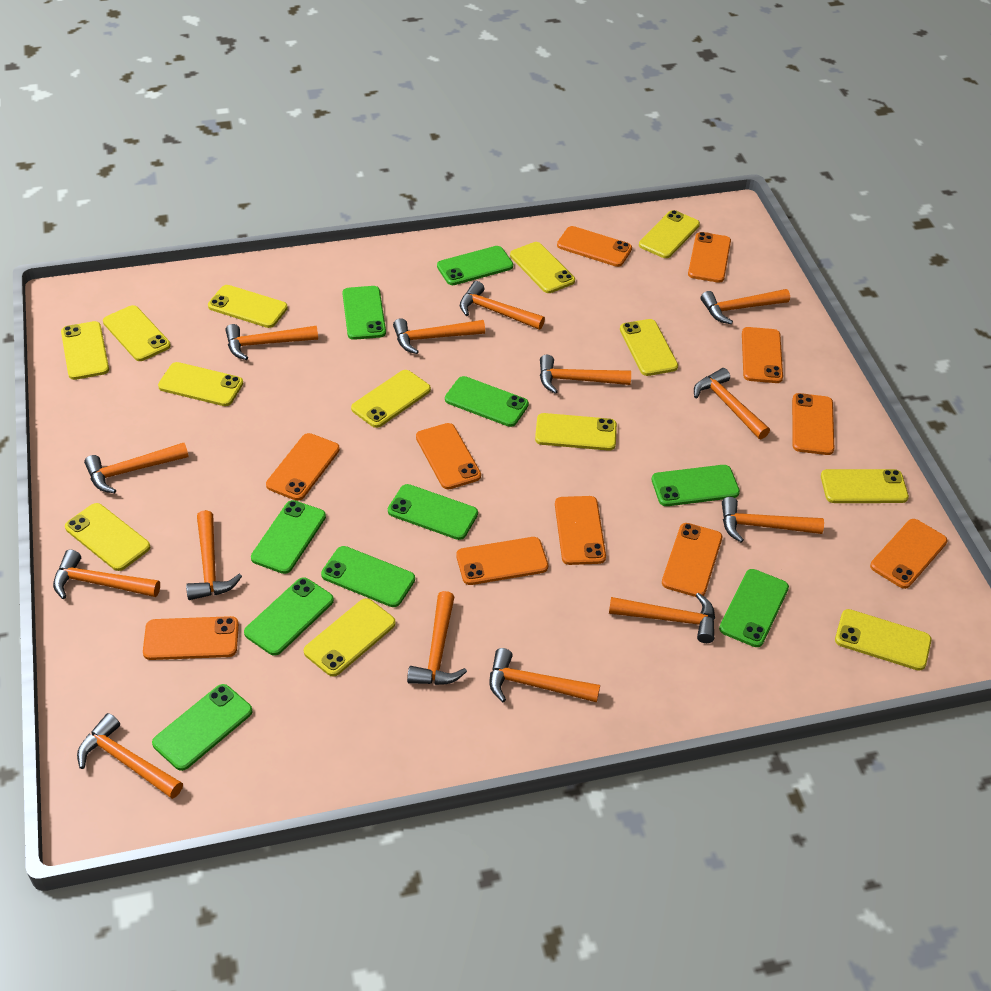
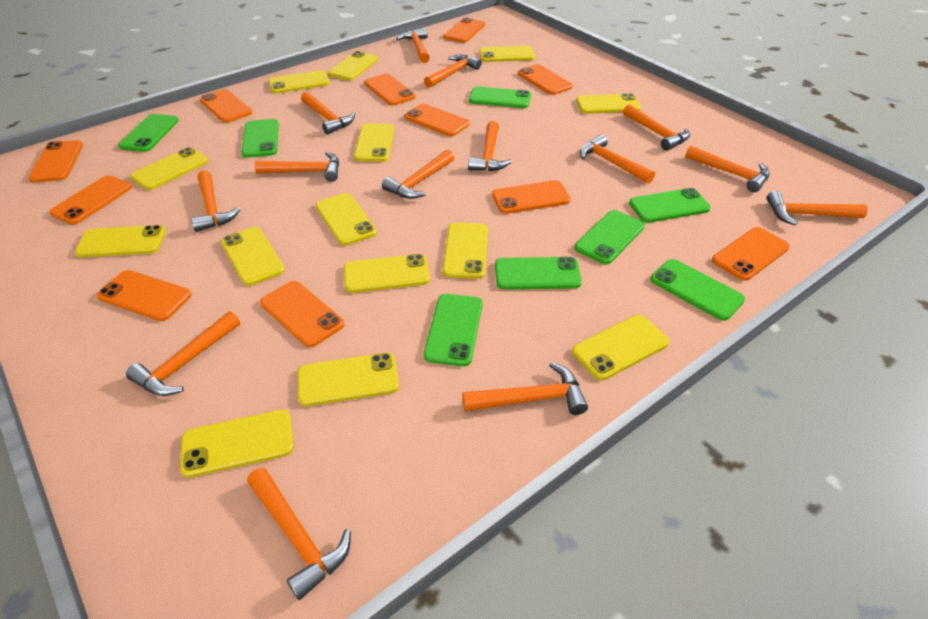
green phone: [152,684,253,771] [244,577,334,656] [251,500,326,574] [321,546,415,607] [342,286,386,340] [388,484,478,540] [437,246,513,285] [445,376,529,427] [652,465,740,506] [719,569,789,647] = 10 -> [118,114,179,152] [242,119,279,158] [424,294,483,367] [469,86,531,108] [495,257,582,290] [575,210,645,264] [629,188,711,223] [651,259,745,321] = 8
yellow phone: [61,321,109,380] [65,503,150,571] [103,305,171,361] [158,362,243,406] [208,285,288,328] [304,598,396,677] [351,370,431,428] [510,242,575,293] [535,413,617,451] [620,319,678,376] [639,210,700,258] [821,469,909,503] [835,609,931,671] = 13 -> [75,225,166,258] [131,147,208,190] [180,410,294,478] [221,227,285,286] [269,70,330,94] [298,353,399,406] [316,193,377,246] [328,51,378,81] [344,254,430,293] [354,124,394,162] [443,223,488,279] [479,46,535,62] [572,315,669,380] [576,93,641,114] = 14

